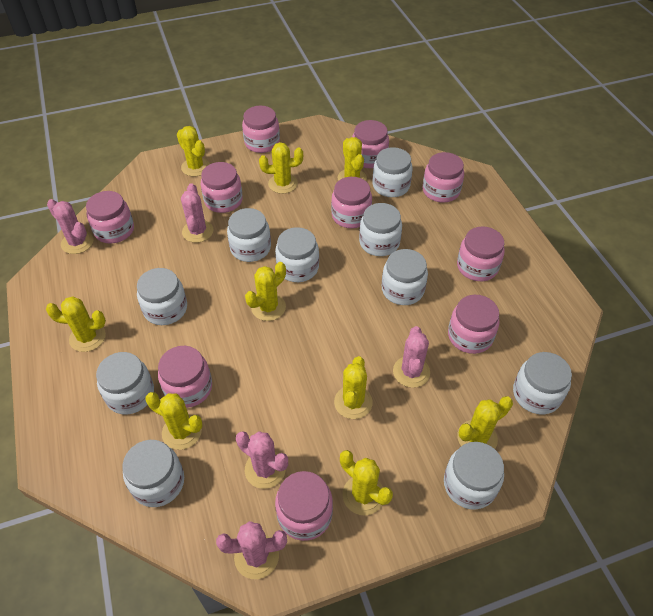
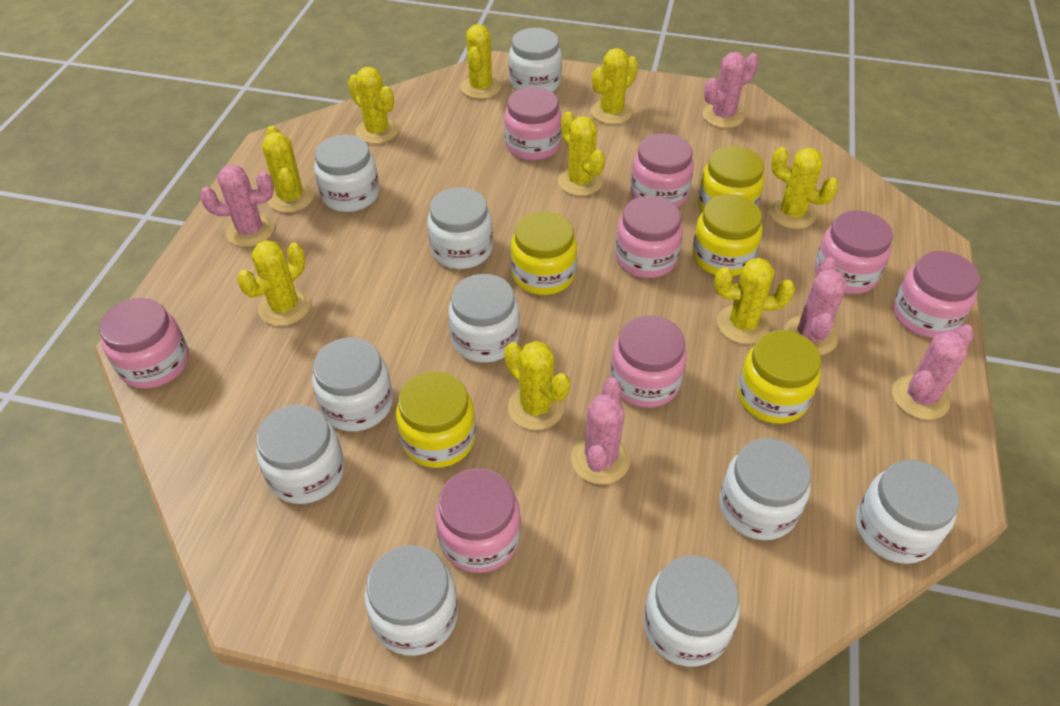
pink jar: [86,191,134,244] [158,346,212,408] [201,162,243,213] [242,106,280,153] [275,471,333,541] [331,177,372,228] [352,120,389,168] [423,152,464,203] [448,295,499,354] [457,226,505,281] = 10 -> [99,298,189,389] [435,468,521,573] [504,87,562,161] [610,316,687,408] [615,196,683,278] [630,133,694,207] [815,210,893,294] [893,251,980,338] = 8
yellow jar: none = 0 -> [396,371,476,468] [511,211,577,295] [692,194,762,276] [698,146,765,212] [737,330,821,424] = 5

